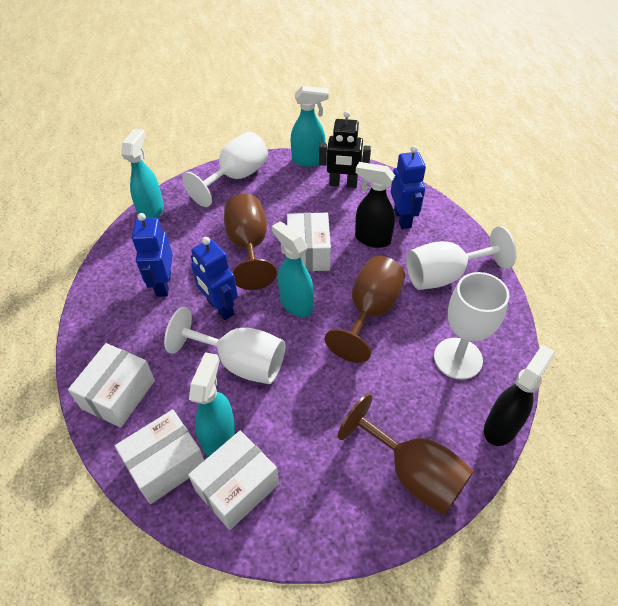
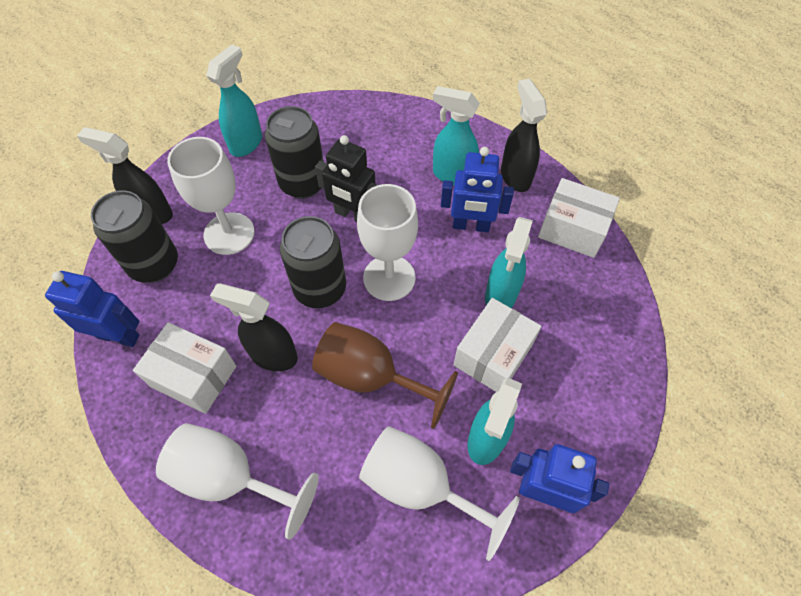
black can: none = 0 -> [91,190,178,283] [265,106,324,199] [280,216,346,308] = 3
black spray bottle: [355,162,395,248] [484,344,555,446] = 2 -> [77,127,173,224] [210,283,298,371] [501,78,547,192] = 3
brown goblet: [224,194,277,290] [325,256,405,363] [338,394,474,516] = 3 -> [312,322,458,429] = 1
white box: [68,343,155,428] [115,410,204,504] [188,431,279,530] [287,213,331,272] = 4 -> [133,322,236,414] [454,298,542,392] [538,178,620,258] = 3

